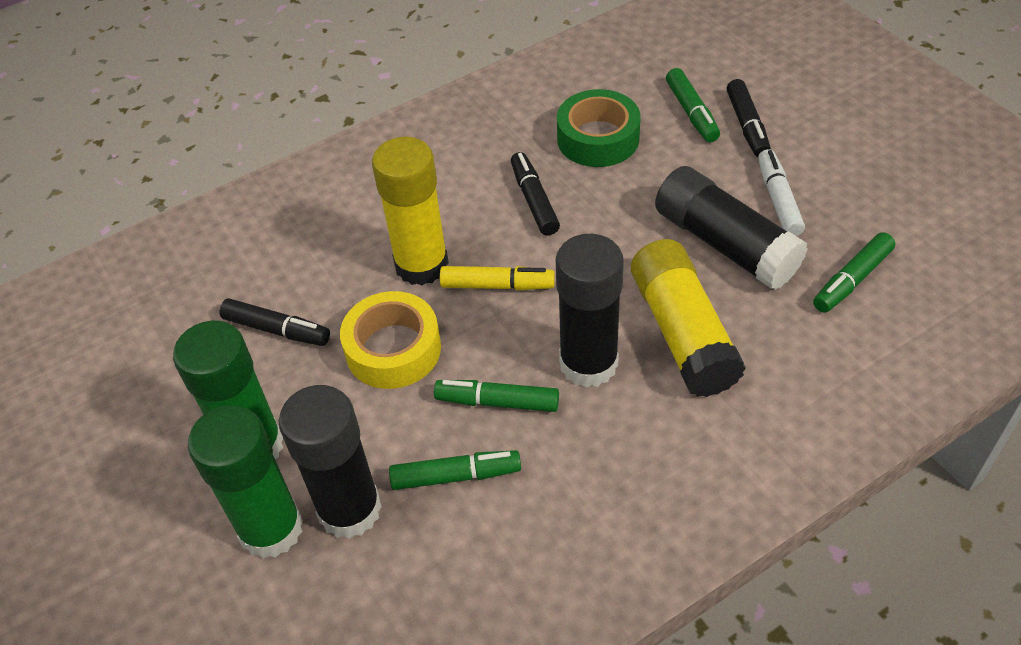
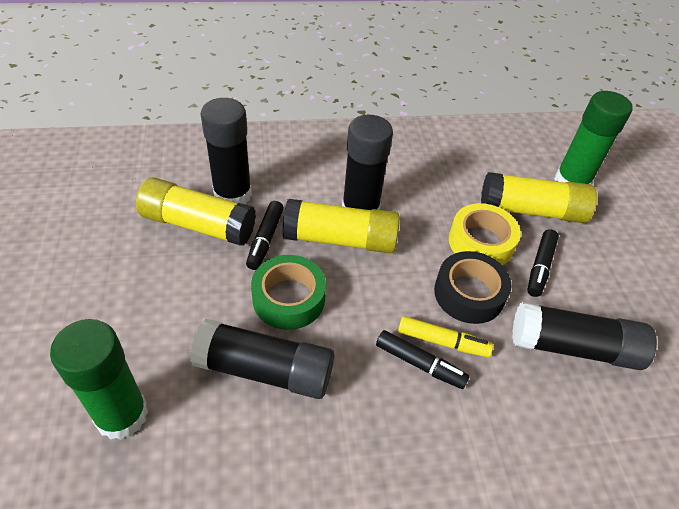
black glue stick: [279,385,382,539] [556,234,624,388] [655,166,808,290] = 3 -> [190,319,334,399] [201,98,252,205] [342,115,393,210] [512,302,657,370] = 4
black tape: none = 0 -> [434,251,512,324] = 1
green marker: [389,450,521,490] [434,380,559,412] [666,68,720,142] [813,232,895,313] = 4 -> none = 0
white marker: [758,149,805,236] = 1 -> none = 0
yellow glue stick: [372,137,449,285] [631,239,746,397] = 2 -> [136,177,256,246] [282,199,400,253] [481,172,597,223] = 3

